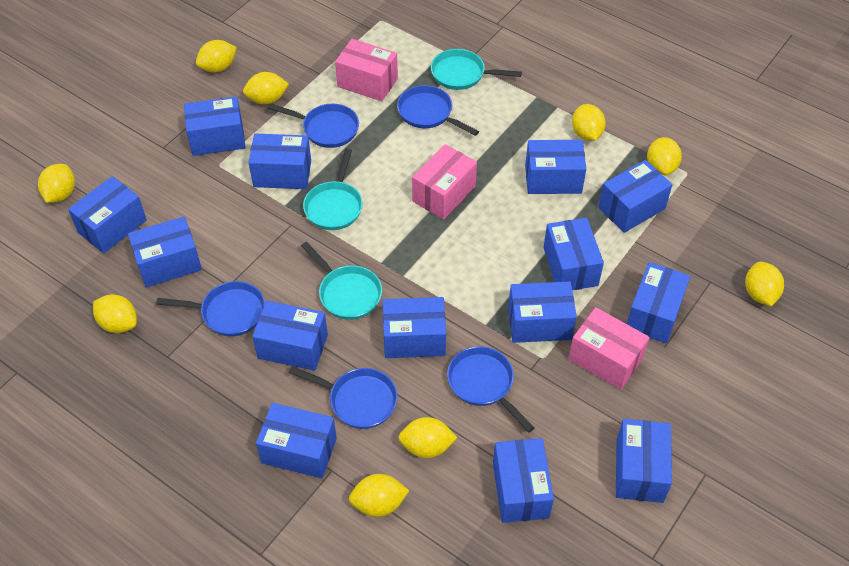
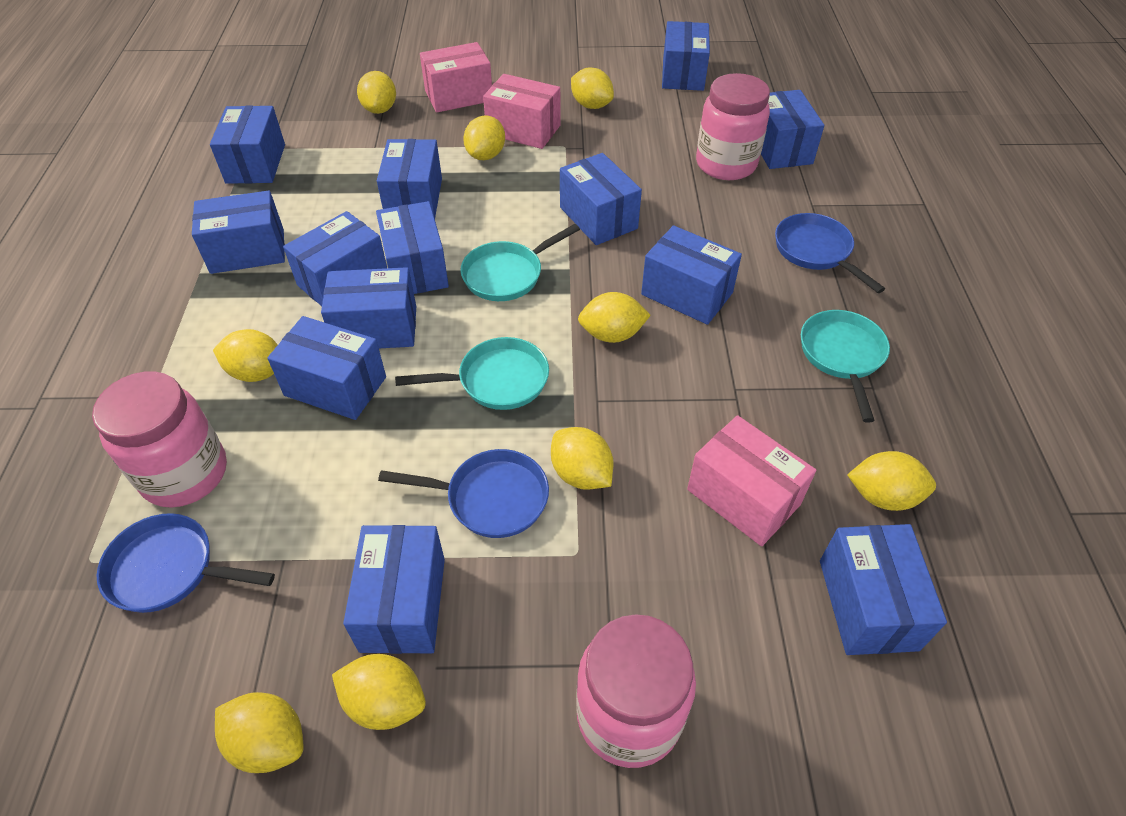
blue box: [68,176,147,253] [128,216,202,287] [184,97,246,156] [248,134,311,189] [252,301,328,371] [256,403,337,478] [383,297,446,358] [493,438,554,523] [508,281,577,343] [525,140,586,194] [543,218,604,290] [598,160,672,233] [616,419,672,503] [627,262,690,344] = 14 -> [192,191,285,274] [210,106,285,184] [267,316,386,420] [283,211,387,306] [321,267,416,348] [343,525,445,654] [376,201,449,294] [377,139,442,219] [560,153,642,245] [641,225,742,325] [662,21,710,91] [761,90,824,169] [820,524,947,655] = 13
blue pan: [156,281,265,336] [268,103,359,148] [289,366,398,429] [397,85,479,136] [447,346,534,433] = 5 -> [97,513,275,613] [378,449,549,538] [775,213,885,293] = 3
pink jar: none = 0 -> [92,371,227,508] [576,614,696,768] [696,73,770,180] = 3

